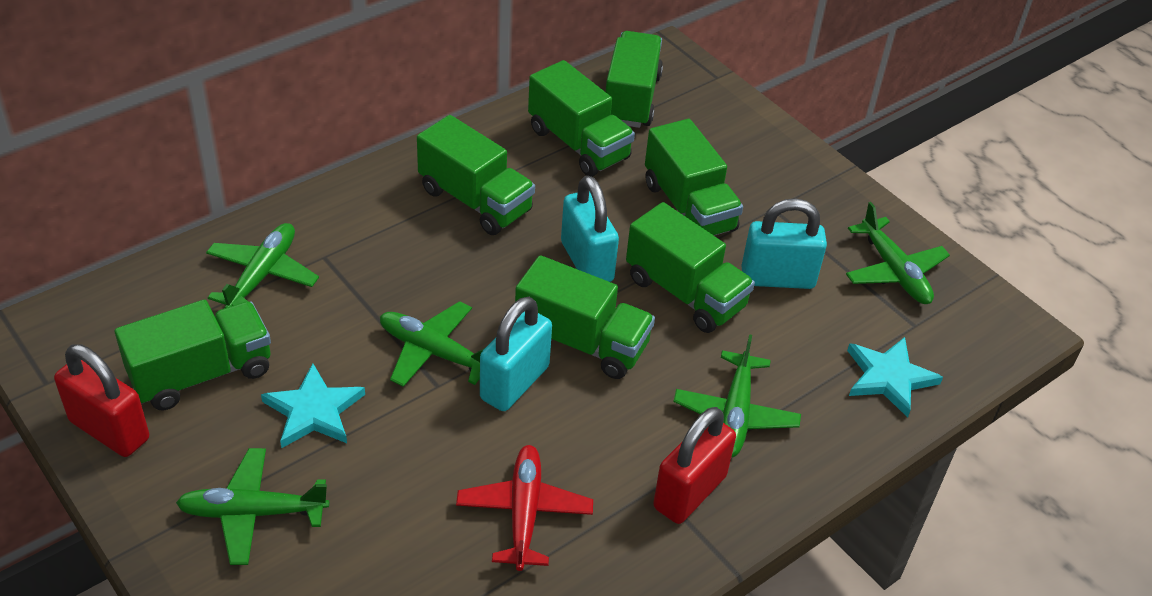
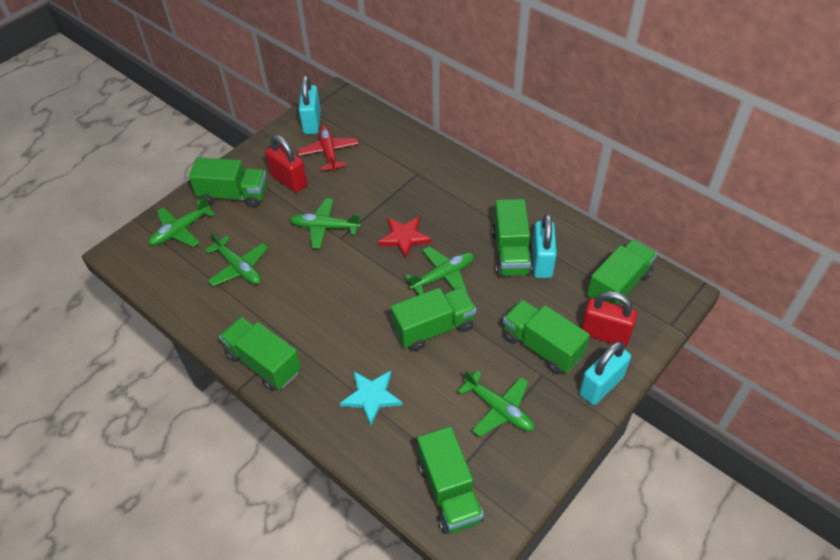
red star: none = 0 -> [378,216,432,259] = 1
turquoise star: [261,363,365,448] [847,337,943,418] = 2 -> [340,371,403,426] = 1

